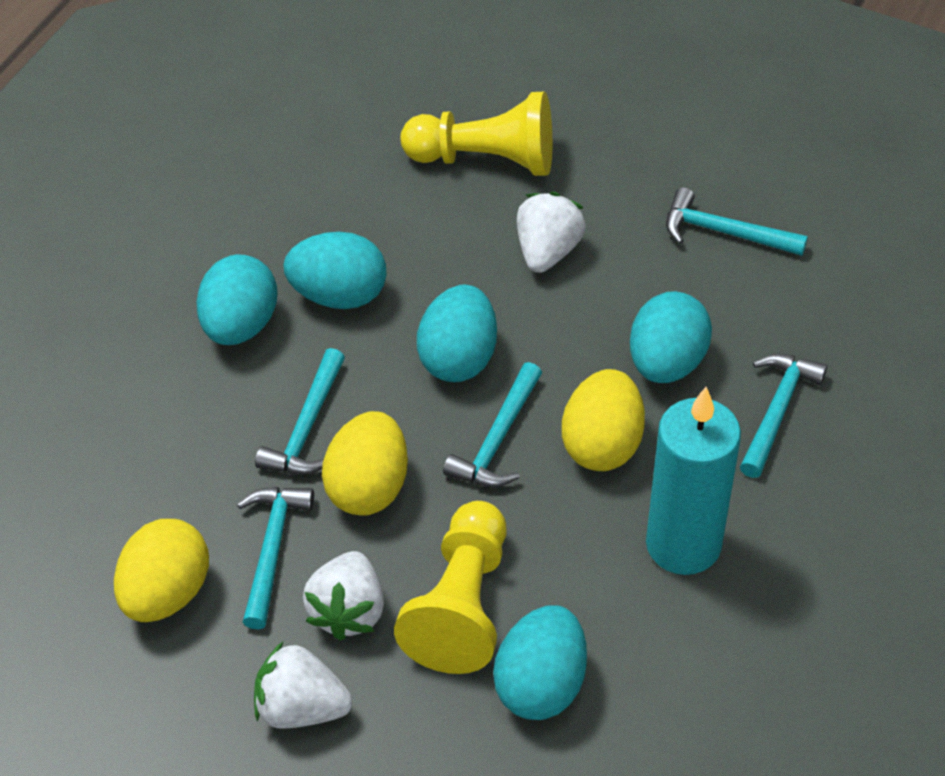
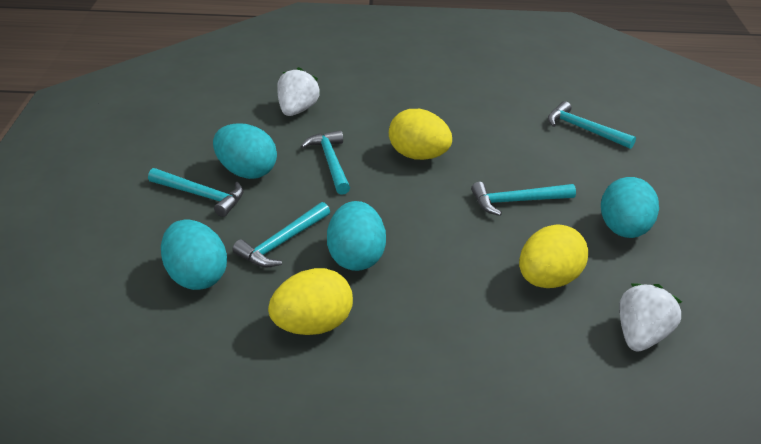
turquoise candle: [646,387,741,575] = 1 -> none = 0
turquoise egg: [196,254,277,345] [283,232,387,309] [417,284,497,382] [493,605,587,720] [630,291,712,383] = 5 -> [161,219,227,290] [213,123,277,179] [327,201,386,271] [601,177,659,238] = 4
white strawberry: [254,642,353,729] [303,551,384,641] [517,192,586,273] = 3 -> [277,67,320,116] [619,283,682,352] = 2
yellow pawn: [394,501,507,674] [401,91,552,176] = 2 -> none = 0

